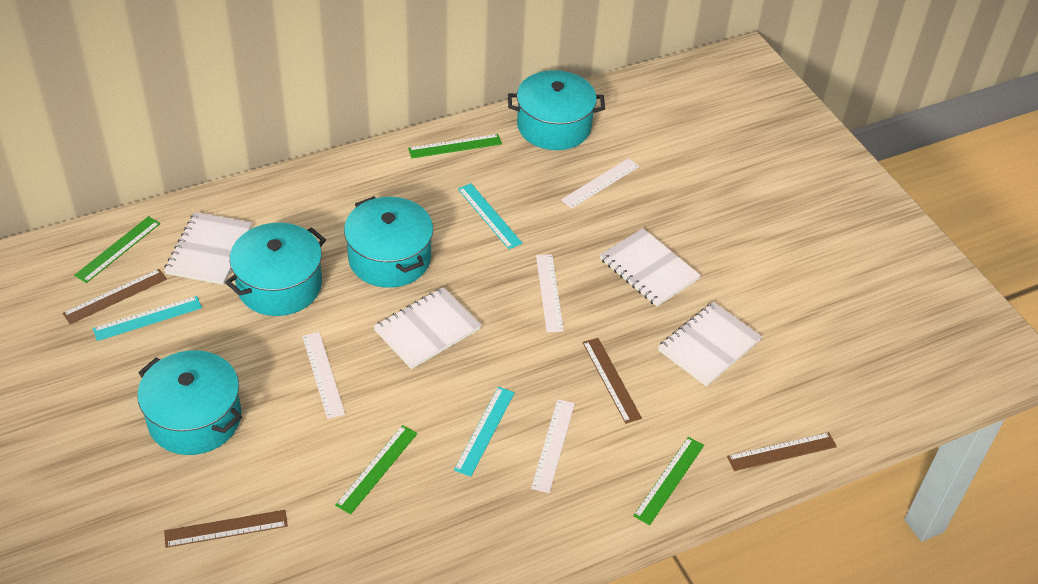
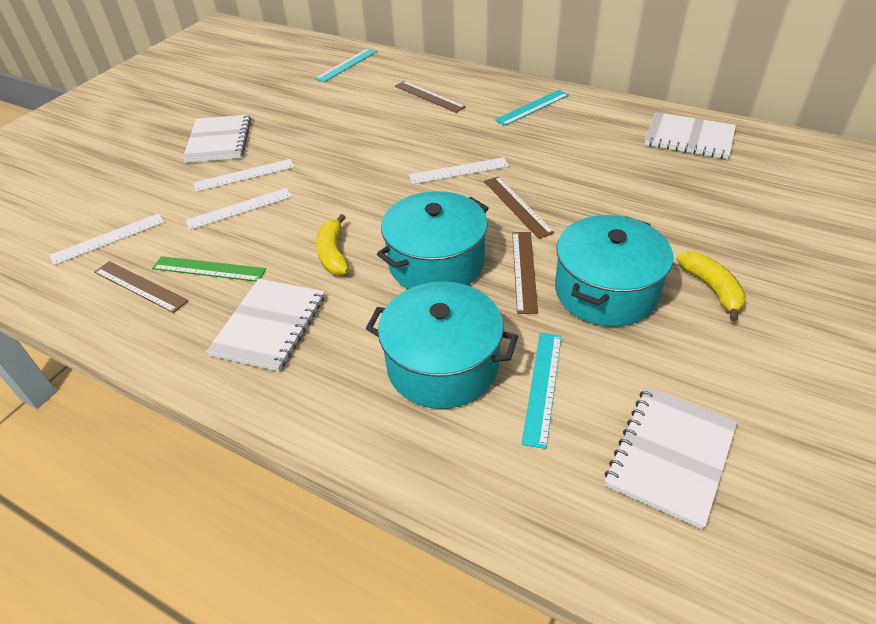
green ruler: [74,216,160,283] [335,425,418,515] [408,134,502,158] [633,437,704,525] = 4 -> [152,256,266,282] = 1
turquoise pot: [137,350,242,455] [225,223,326,316] [344,196,433,288] [508,70,605,150] = 4 -> [366,282,518,409] [377,191,489,289] [555,215,673,327] = 3
yellow banana: none = 0 -> [316,214,349,275] [677,251,746,321] = 2

